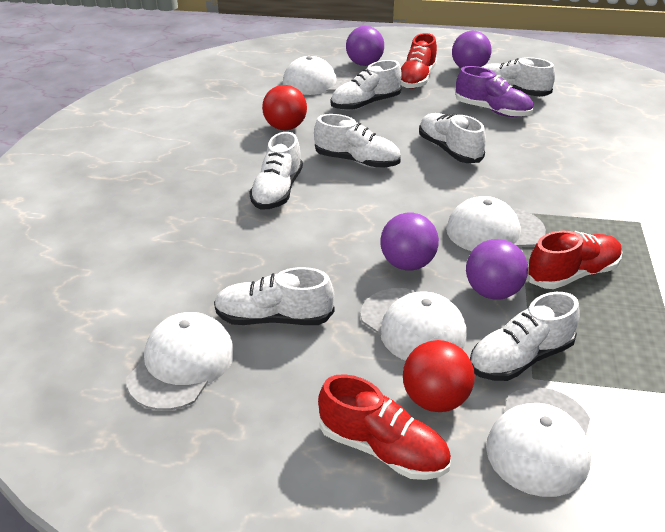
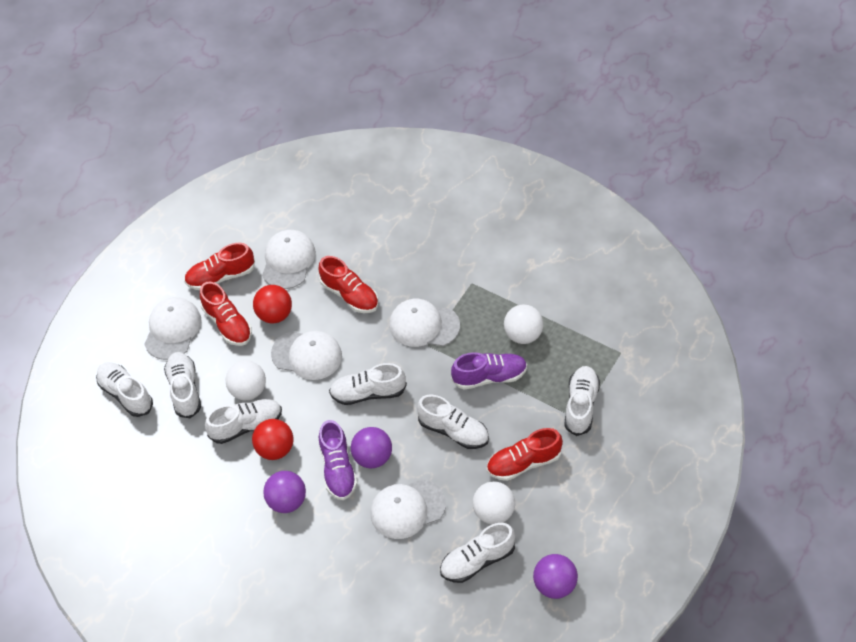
purple ball: [346,26,384,66] [381,213,439,270] [452,31,492,68] [466,239,528,300] = 4 -> [263,471,306,513] [351,427,392,468] [533,554,578,599] = 3
purple shoe: [455,66,533,117] = 1 -> [319,420,357,500] [451,352,527,390] = 2
red shoe: [318,374,451,480] [401,33,437,89] [527,231,622,289] = 3 -> [184,243,255,290] [200,282,252,346] [318,256,378,313] [487,428,563,481] = 4
white ball: none = 0 -> [226,360,266,400] [473,482,515,524] [504,304,543,344] = 3

